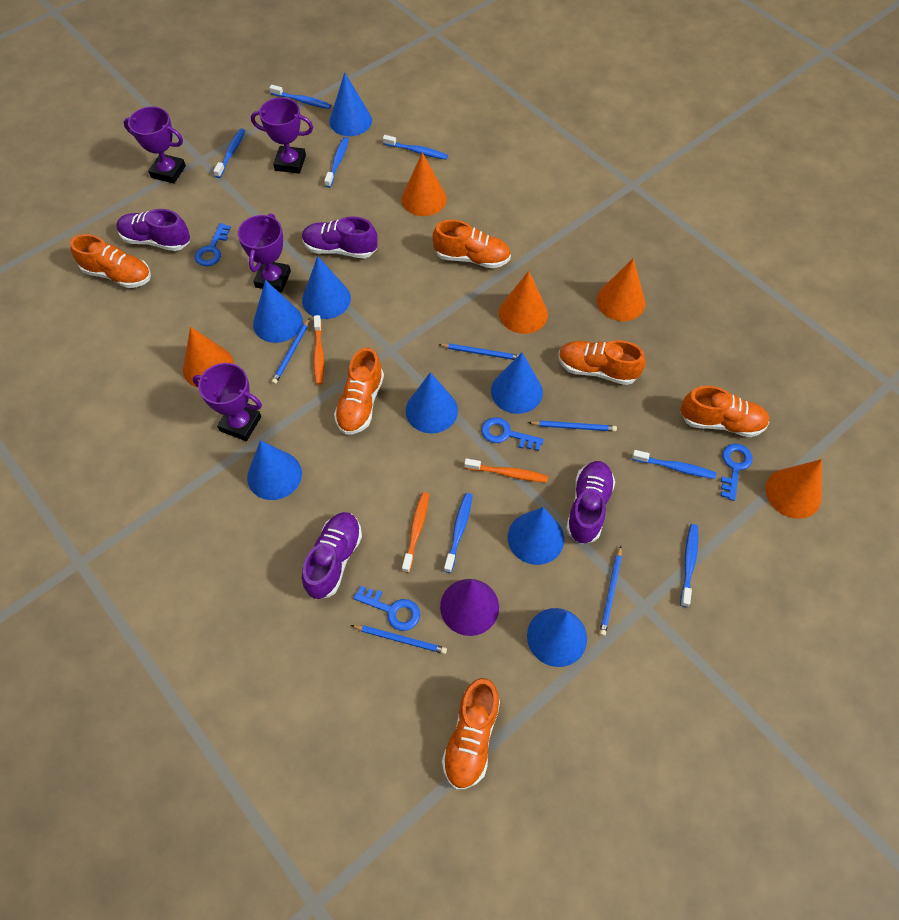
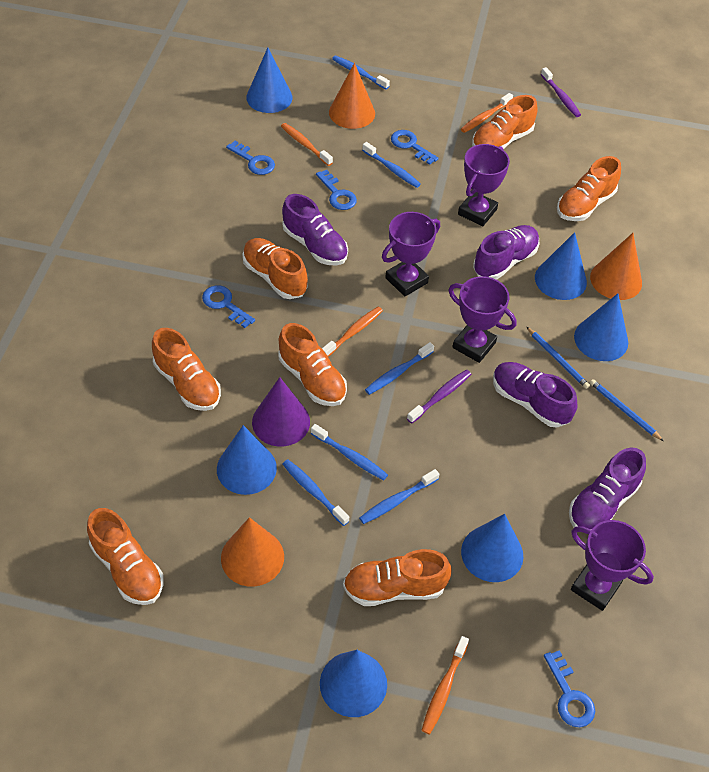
blue cone: [247,440,302,500] [253,280,303,343] [302,256,351,319] [329,72,372,136] [406,372,458,433] [491,352,543,414] [508,507,564,565] [527,608,587,667] = 8 -> [217,425,277,495] [246,48,292,113] [320,650,387,717] [461,514,523,582] [535,232,587,300] [574,293,628,361] = 6
blue key: [195,223,231,266] [353,586,420,631] [481,417,544,451] [721,444,753,501] = 4 -> [202,285,255,328] [226,141,275,175] [316,170,357,210] [391,130,439,165] [544,650,595,727] = 5
blue pencil: [272,318,310,384] [351,625,447,654] [438,343,518,360] [528,420,617,432] [599,546,622,636] = 5 -> [527,327,590,389] [590,379,664,441] = 2
blue toothbrush: [214,128,245,178] [269,85,331,109] [324,137,349,188] [383,135,448,160] [444,493,473,573] [632,450,716,479] [680,524,698,607] = 7 -> [283,459,349,526] [311,424,388,480] [332,56,390,90] [359,469,439,524] [362,142,421,188] [365,342,434,395] = 6
orange cone: [183,327,234,388] [401,152,447,216] [499,271,548,334] [597,258,645,321] [765,459,822,519] = 5 -> [221,517,284,587] [329,63,375,129] [590,233,642,300] = 3
orange shoe: [70,234,151,288] [334,348,384,435] [433,220,511,268] [442,678,500,789] [558,340,646,385] [681,386,770,437] = 6 -> [87,508,164,605] [152,328,221,411] [242,238,308,299] [279,323,347,406] [343,549,452,606] [472,95,538,149] [557,156,621,221] = 7
orange toothbrush: [313,315,324,385] [402,492,429,573] [464,458,548,482] = 3 -> [281,123,333,166] [322,307,383,357] [422,636,469,734] [461,93,513,133] = 4
purple toothbrush: none = 0 -> [407,369,471,423] [541,67,581,117] = 2

